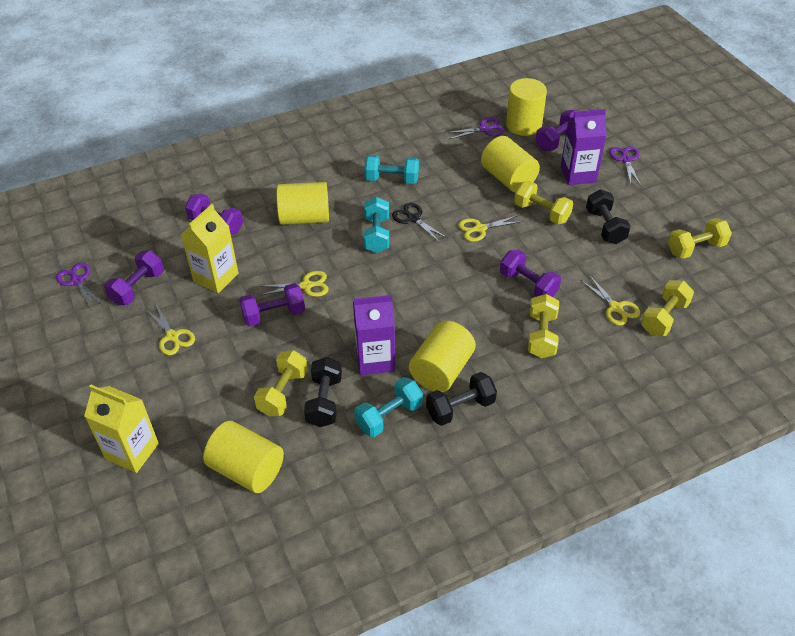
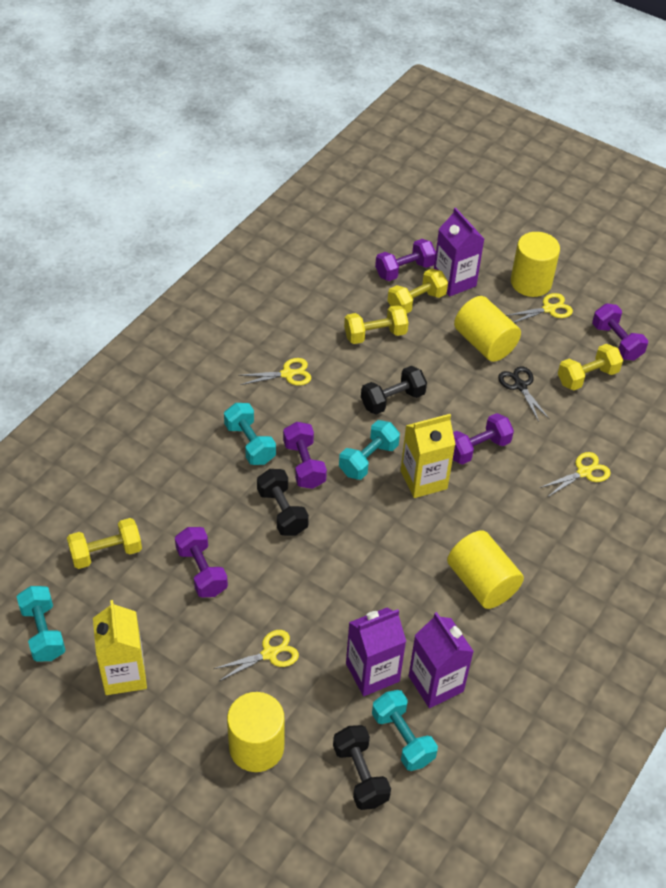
purple carton: [353,295,395,375] [561,109,607,185] = 2 -> [346,608,406,696] [409,612,474,708] [434,207,484,296] = 3
purple scissors: [56,263,103,309] [445,117,504,139] [609,146,641,186] = 3 -> none = 0
turquoise dumbbell: [354,377,423,437] [364,155,419,184] [364,197,389,253] = 3 -> [16,586,66,661] [224,403,276,465] [339,420,400,480] [372,690,438,771] = 4
yellow cylinder: [203,421,284,493] [276,182,329,225] [409,320,476,392] [481,136,540,192] [506,78,547,136] = 5 -> [227,692,285,772] [447,530,524,609] [454,296,521,362] [511,232,560,297] = 4
yellow dumbbell: [254,350,308,416] [514,181,573,224] [528,294,559,358] [641,280,694,336] [668,218,732,259] = 5 -> [67,518,142,569] [344,305,409,344] [388,268,448,314] [558,344,623,390] = 4

